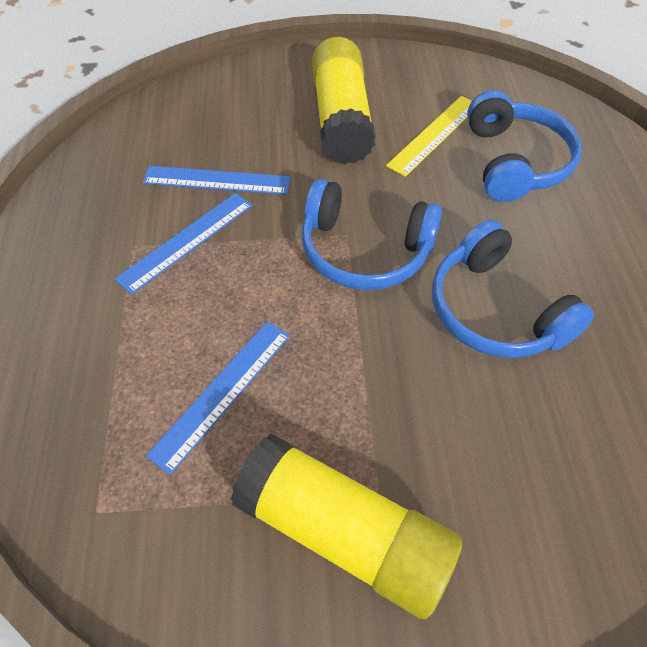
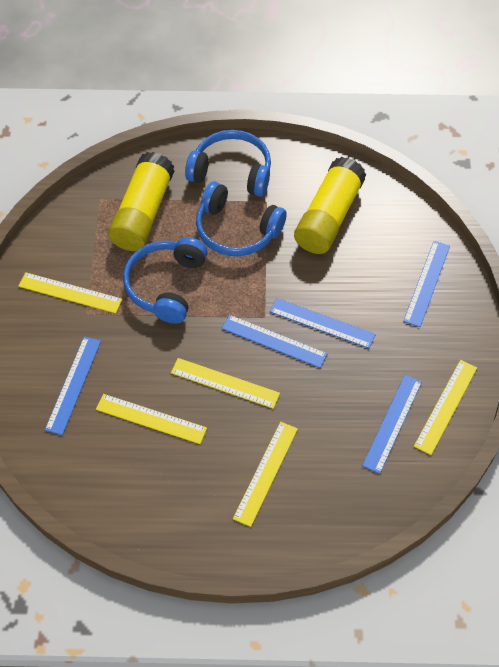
blue ruler: [115,193,252,295] [143,166,290,195] [146,321,290,475] = 3 -> [45,337,101,435] [222,315,327,368] [270,298,376,349] [362,375,422,474] [403,241,450,327] = 5
yellow ruler: [386,96,472,177] = 1 -> [19,272,122,313] [96,394,207,444] [171,358,280,409] [233,422,298,527] [414,360,477,455] = 5

